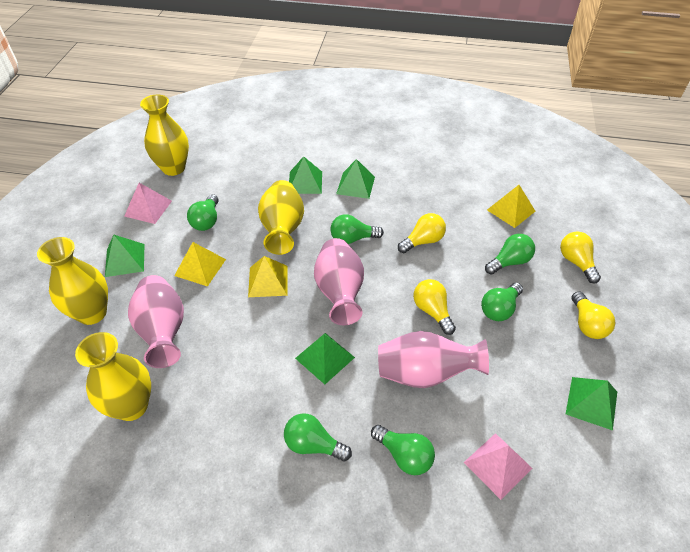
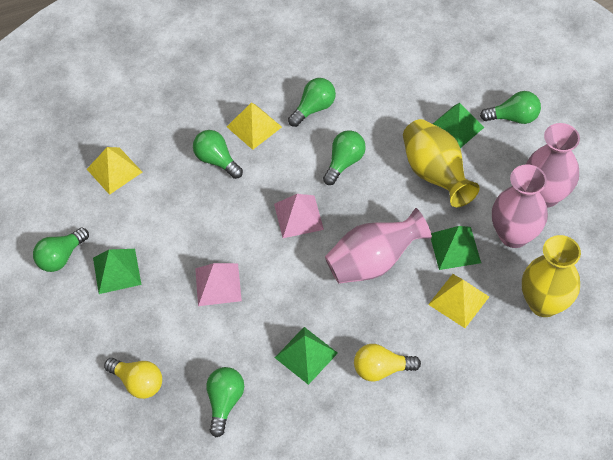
green pyramid: [105,235,145,277] [289,156,322,194] [295,333,355,384] [336,159,375,199] [566,377,617,431] = 5 -> [93,249,142,294] [275,327,338,385] [431,226,481,270] [433,103,484,148] = 4
yellow light bulb: [398,213,446,253] [413,279,456,335] [560,232,601,283] [572,291,616,339] = 4 -> [104,358,162,399] [354,344,421,382] = 2
yellow vase: [37,237,108,325] [75,332,151,421] [140,94,189,176] [258,180,304,255] = 4 -> [403,119,480,207] [522,235,581,317] = 2

